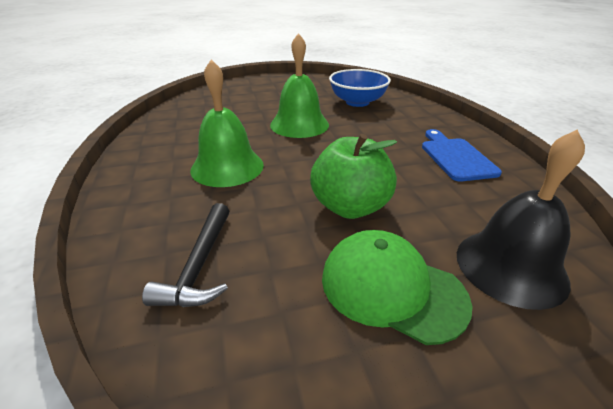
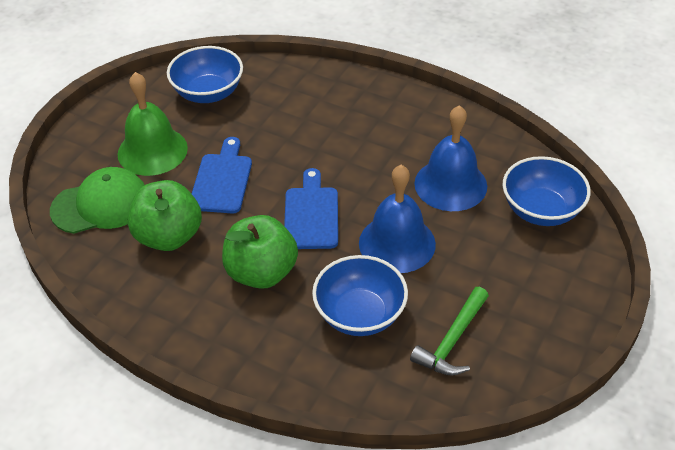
black bell: [457,129,585,310] = 1 -> none = 0
black hammer: [142,203,229,307] = 1 -> none = 0
blue bell: none = 0 -> [359,165,436,273] [414,105,487,211] = 2
blue bowl: [329,69,391,107] = 1 -> [167,46,243,103] [312,255,408,336] [503,156,591,226] = 3
blue cutting board: [422,129,502,182] = 1 -> [192,137,252,213] [284,168,338,249] = 2
green apple: [310,134,397,219] = 1 -> [128,180,202,251] [222,215,298,289] = 2
green bell: [190,60,264,187] [270,33,329,138] = 2 -> [117,72,188,176] = 1
green hammer: none = 0 -> [410,287,489,376] = 1

